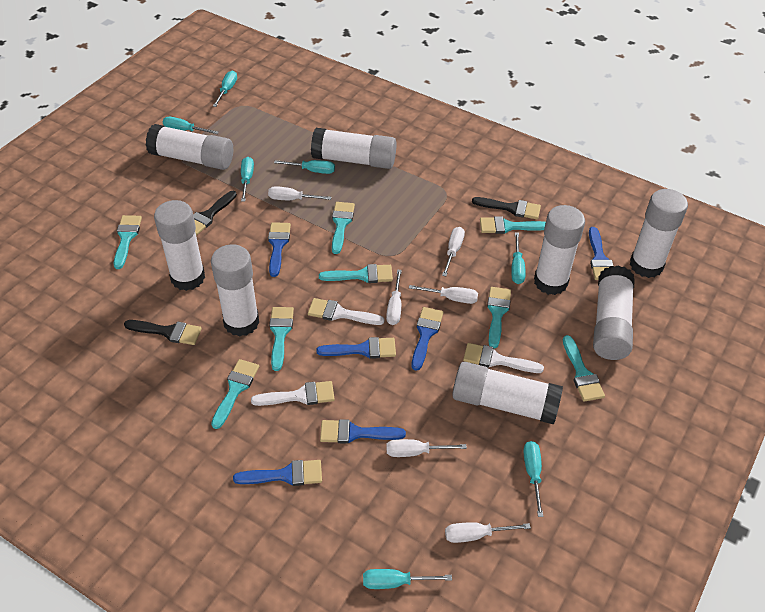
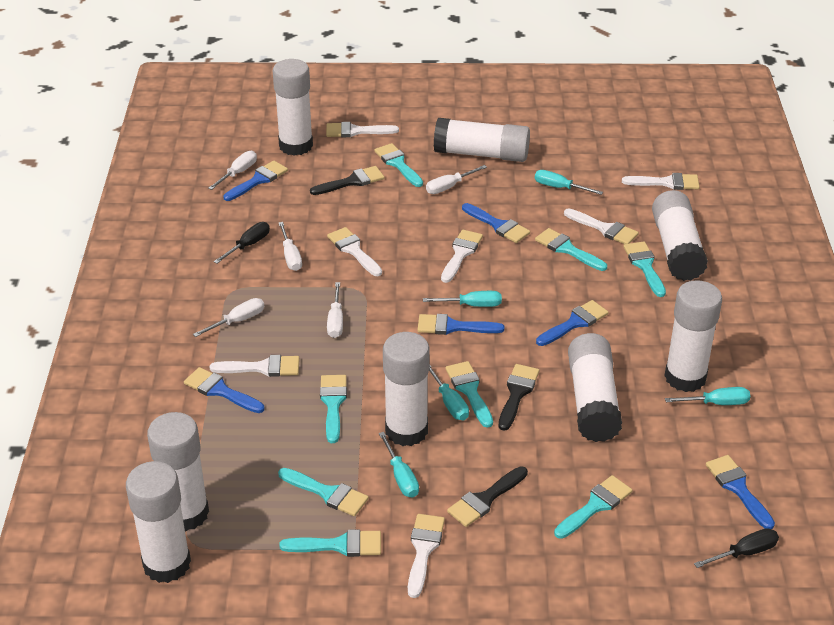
black screwdriver: none = 0 -> [213,222,270,264] [694,528,779,568] = 2
turquoise screwdriver: [163,117,219,134] [213,71,237,107] [241,157,254,202] [274,160,335,174] [363,569,452,589] [511,232,526,284] [523,441,543,517] = 7 -> [379,432,419,498] [423,291,502,307] [429,364,469,420] [535,170,603,195] [665,387,750,405] = 5
white brush: [251,381,335,406] [308,298,385,325] [463,343,544,373] = 3 -> [210,355,300,377] [326,122,399,137] [327,227,382,276] [408,514,445,598] [441,230,483,283] [564,208,639,244] [622,173,699,190] = 7
white screwdriver: [268,186,331,200] [386,270,402,325] [386,439,467,457] [409,285,478,304] [442,227,465,276] [445,522,531,543] = 6 -> [193,298,264,337] [208,151,257,190] [279,222,302,271] [327,282,343,338] [426,165,487,194] = 5

